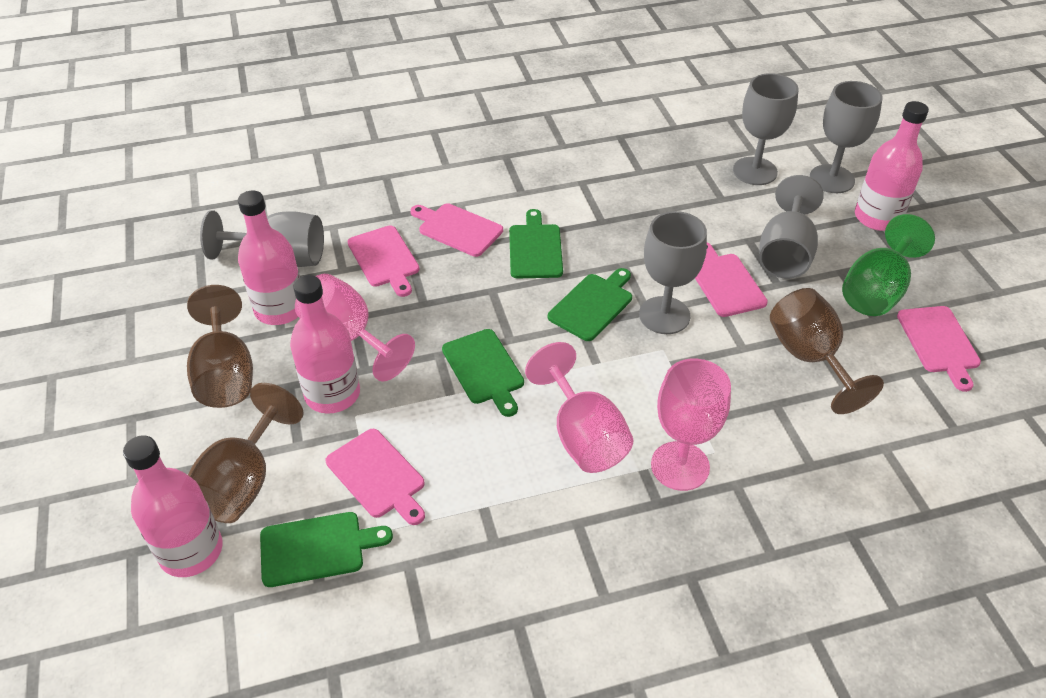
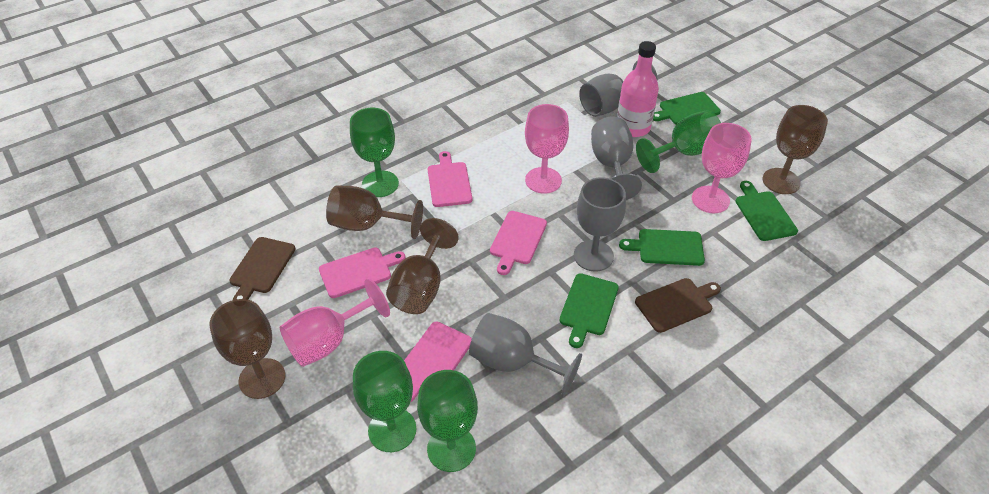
brown cutting board: none = 0 -> [229,237,295,300] [635,278,721,333] = 2
brown goblet: [187,285,253,408] [188,383,304,523] [770,288,884,414] = 3 -> [209,299,285,399] [326,185,423,239] [386,218,459,314] [763,105,828,194] = 4
green goblet: [842,214,935,316] = 1 -> [350,108,399,197] [353,351,416,452] [417,370,478,472] [636,110,721,173] = 4
grey goblet: [200,211,324,267] [639,211,707,334] [733,73,799,185] [759,175,824,279] [810,81,883,193] = 5 -> [469,313,582,398] [574,177,626,272] [579,61,657,117] [591,116,642,200] = 4
pink bottle: [123,435,223,577] [238,190,300,325] [290,275,360,414] [855,101,929,231] = 4 -> [617,41,659,137] = 1
pink cutting board: [326,429,425,525] [347,226,420,297] [410,203,503,257] [695,242,768,317] [897,306,981,392] = 5 -> [319,248,406,298] [404,322,472,402] [428,151,472,207] [490,211,547,275] = 4

